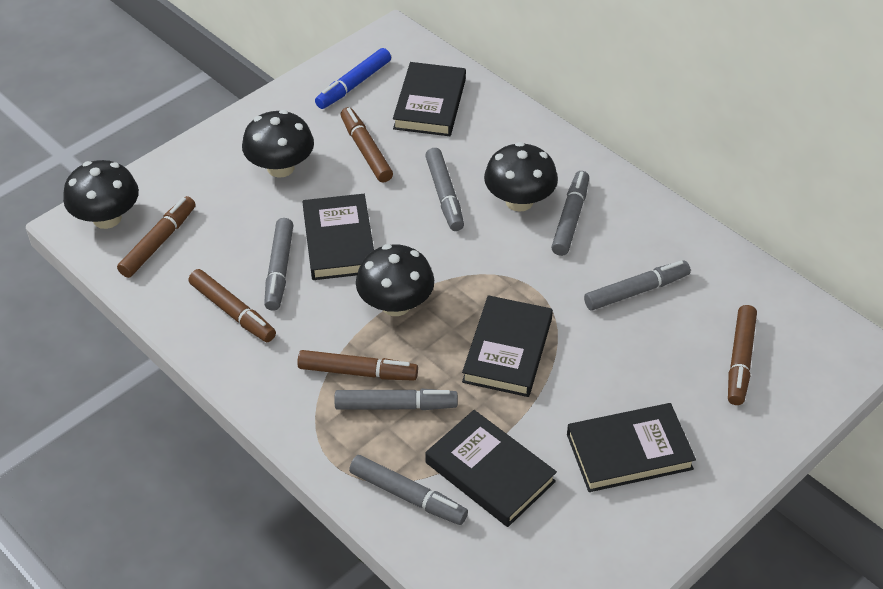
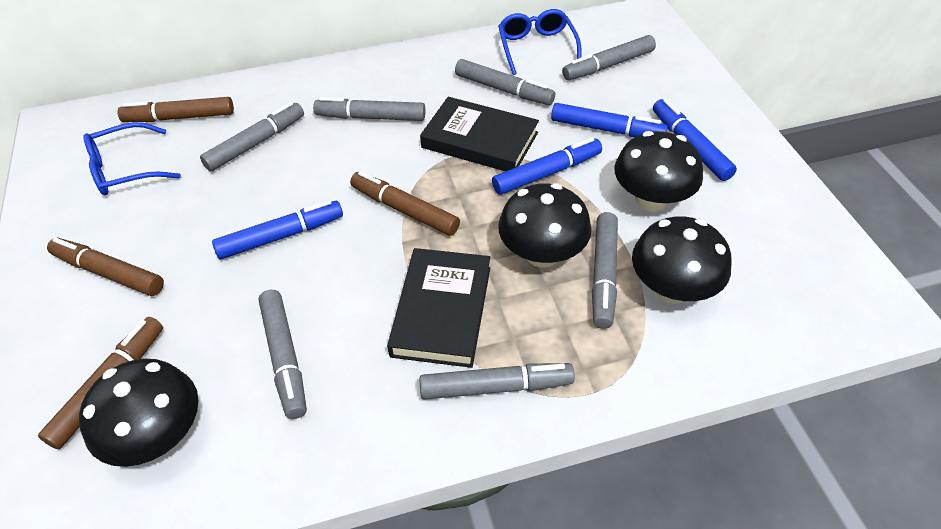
black book: [303,194,374,280] [393,62,466,136] [425,410,557,527] [462,295,553,397] [567,403,696,492] = 5 -> [387,248,490,368] [420,97,539,171] = 2
blue glasses: none = 0 -> [83,122,181,195] [498,9,581,75] = 2
blue marker: [315,48,391,109] = 1 -> [212,200,343,259] [492,137,602,195] [551,103,667,137] [653,99,737,181] = 4
brown marker: [117,196,196,278] [189,269,276,342] [297,350,418,381] [341,107,393,182] [728,305,757,405] = 5 -> [38,317,163,449] [47,238,164,296] [117,97,234,122] [350,171,460,236] = 4
grey marker: [264,218,293,311] [334,389,458,410] [349,455,468,525] [425,148,464,231] [551,171,589,256] [584,260,691,311] = 6 -> [200,102,304,171] [258,290,307,419] [313,97,425,121] [419,363,575,400] [455,59,555,105] [562,35,656,80] [592,212,618,329] = 7

